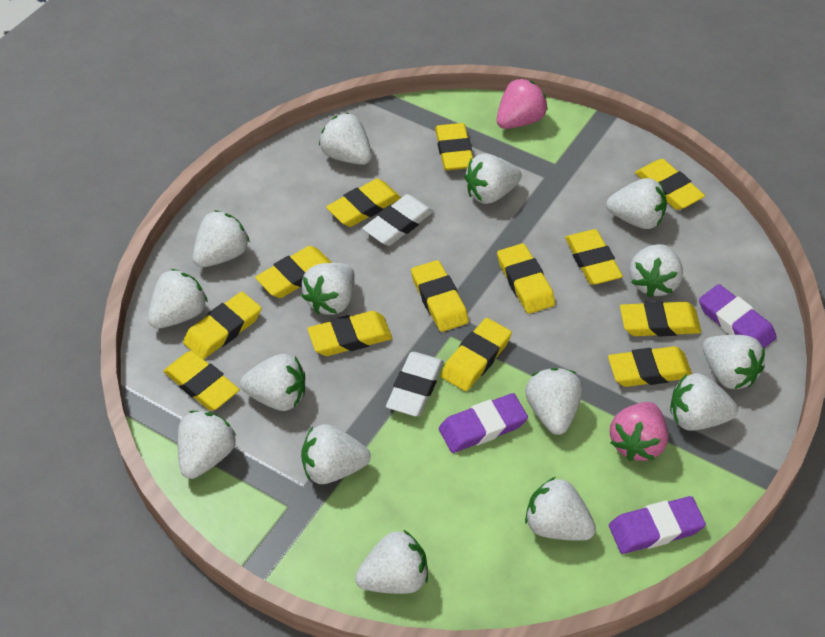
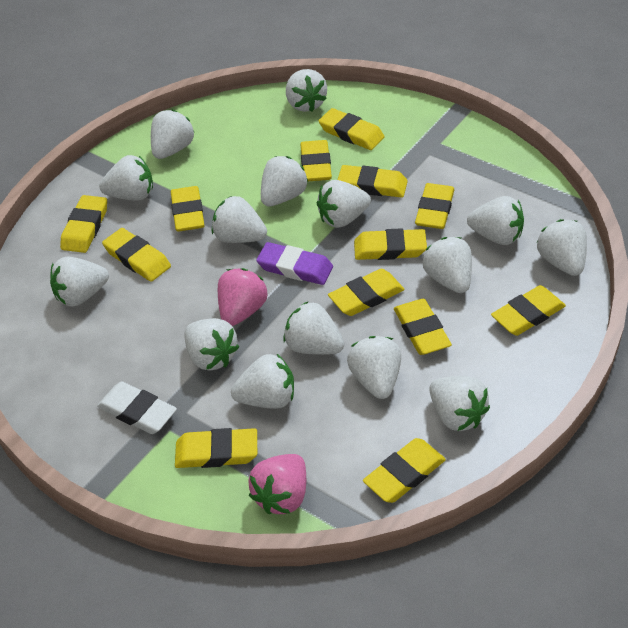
purple eraser: [439,393,528,453] [609,496,706,554] [699,284,777,348] = 3 -> [256,242,333,285] = 1
white eraser: [362,194,434,246] [386,352,444,417] = 2 -> [97,382,177,434] = 1

